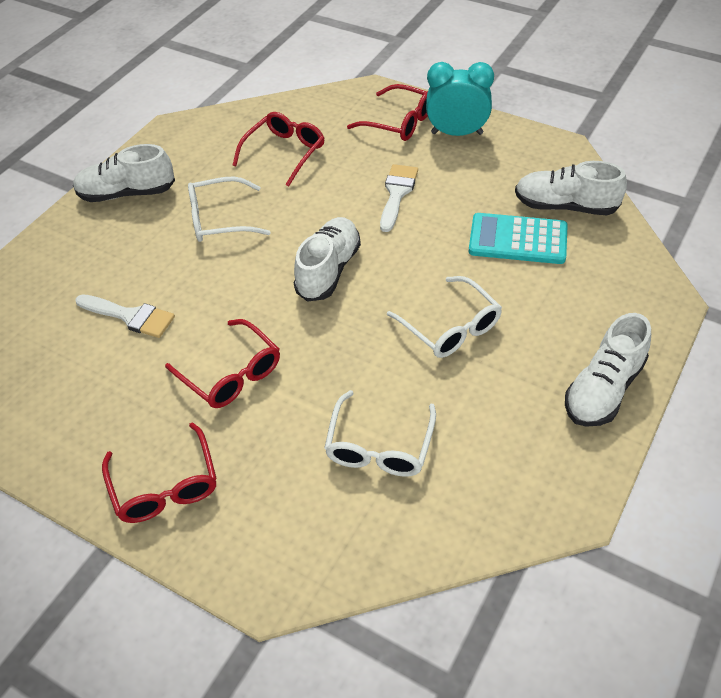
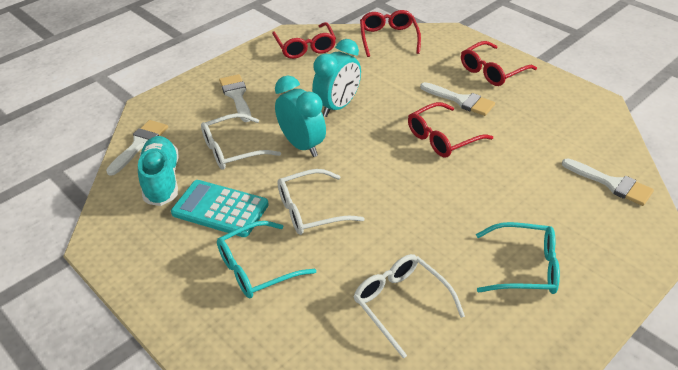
turquoise clock: [426,62,494,136] = 1 -> [275,76,326,157] [312,39,361,117] = 2
turquoise glasses: none = 0 -> [217,221,316,298] [476,222,560,294] = 2
turquoise shoe: none = 0 -> [138,136,179,206] = 1
white brush: [75,294,175,338] [380,164,418,232] = 2 -> [106,120,168,176] [219,74,251,122] [420,82,495,116] [562,158,654,206] = 4
white shoe: [73,144,175,202] [294,217,361,302] [515,161,627,215] [565,313,651,427] = 4 -> none = 0

